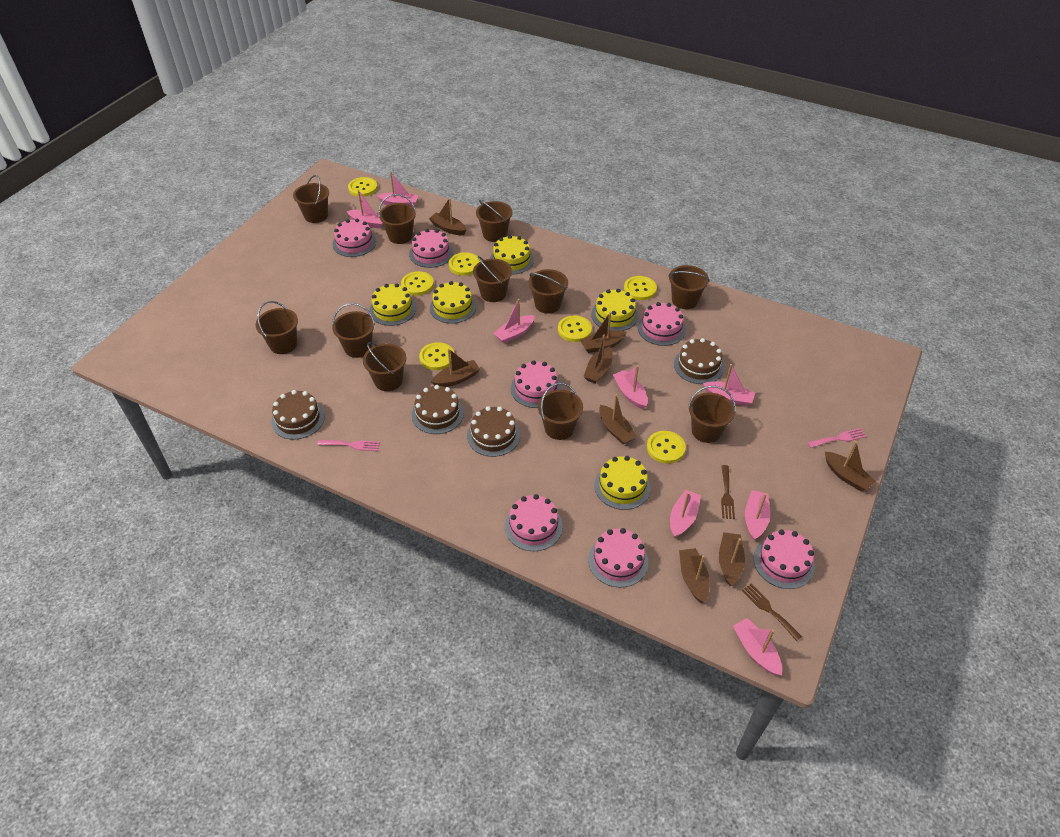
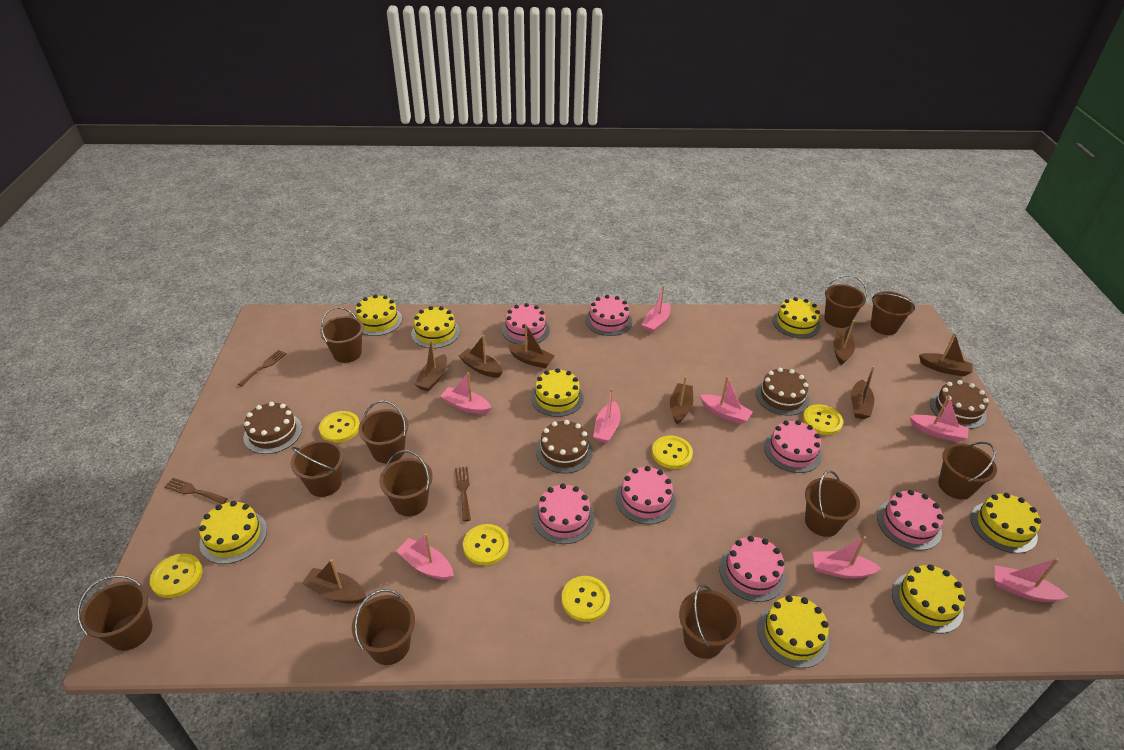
brown fork: [721,465,735,519] [742,584,802,641] = 2 -> [164,478,228,504] [238,350,287,387] [455,467,471,522] = 3
pink fork: [317,440,380,451] [807,428,866,448] = 2 -> none = 0
yellow button: [348,177,377,197] [401,271,434,296] [419,342,454,370] [449,252,480,276] [558,316,592,342] [624,276,657,300] [647,431,686,463] = 7 -> [150,553,203,598] [319,411,360,443] [463,524,509,565] [562,576,610,622] [652,436,693,469] [803,404,843,435] = 6
yellow cake: [369,283,416,326] [430,281,476,324] [490,235,534,275] [591,289,638,331] [594,456,651,510] = 5 -> [199,501,267,564] [356,294,402,336] [411,306,460,348] [531,368,584,417] [758,595,829,668] [772,297,820,338] [892,564,966,634] [971,493,1041,553] = 8

